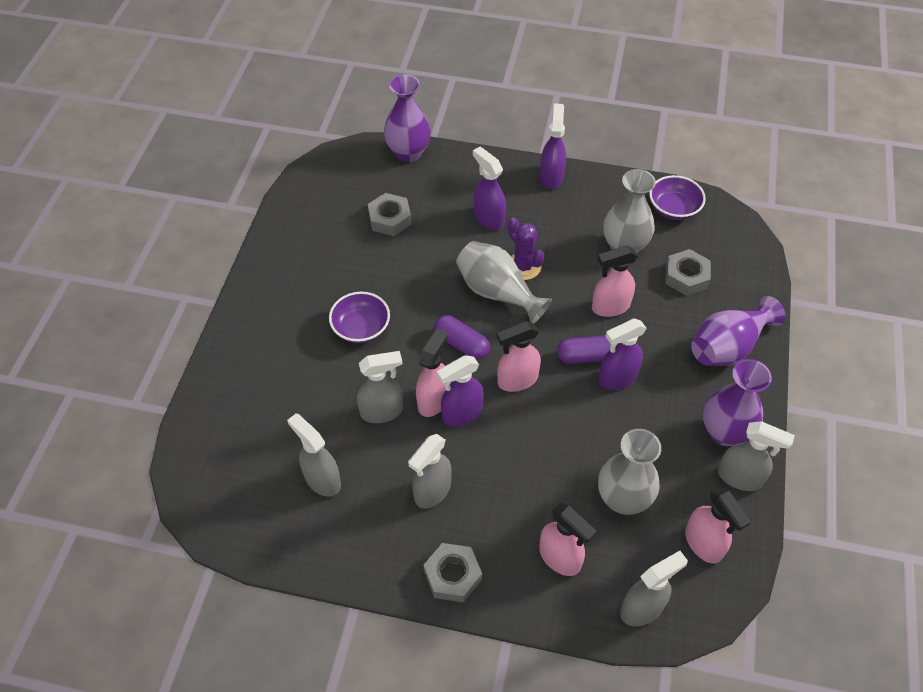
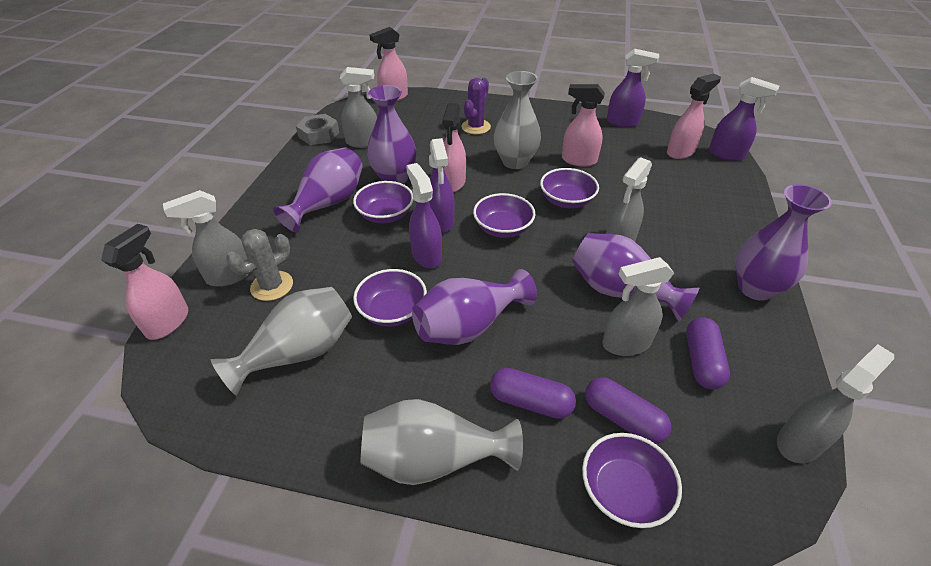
grey cactus: none = 0 -> [226,229,293,301] = 1
grey nut: [368,193,412,236] [424,543,482,602] [665,249,711,296] = 3 -> [296,114,339,145] = 1
purple bowl: [329,292,390,343] [649,175,706,220] = 2 -> [353,181,414,223] [353,269,427,327] [473,193,535,238] [540,168,599,208] [582,433,682,528] = 5
purple capsule: [434,315,490,360] [557,335,611,364] = 2 -> [490,368,576,419] [585,377,671,444] [686,317,730,389] = 3
purple vase: [384,74,431,162] [691,296,785,366] [703,359,772,446] = 3 -> [273,147,363,233] [367,85,417,184] [412,269,537,345] [572,233,699,322] [735,184,832,301] = 5

